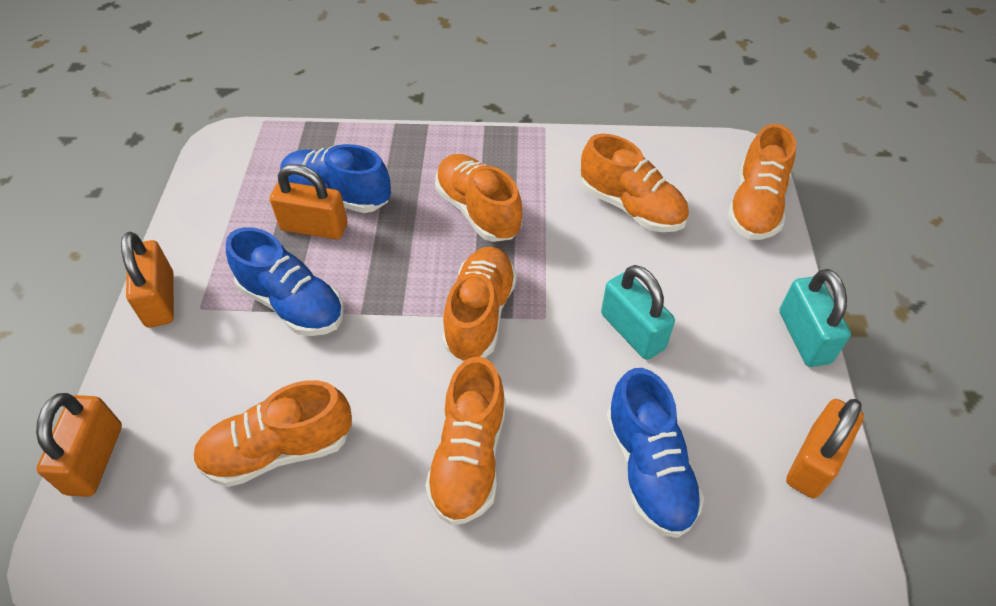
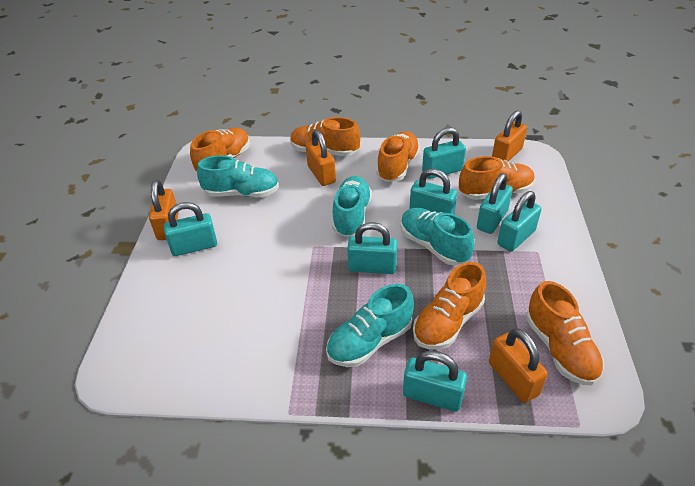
blue shoe: [226,227,344,336] [280,144,391,213] [606,368,704,538] = 3 -> none = 0
turquoise padlock: [601,265,675,360] [779,269,851,367] = 2 -> [164,202,217,256] [347,222,398,274] [403,351,467,412] [409,169,457,214] [422,127,466,179] [477,173,513,234] [497,191,542,252] = 7
turquoise shoe: none = 0 -> [197,155,279,197] [326,284,414,367] [332,176,372,237] [400,208,474,265] = 4

